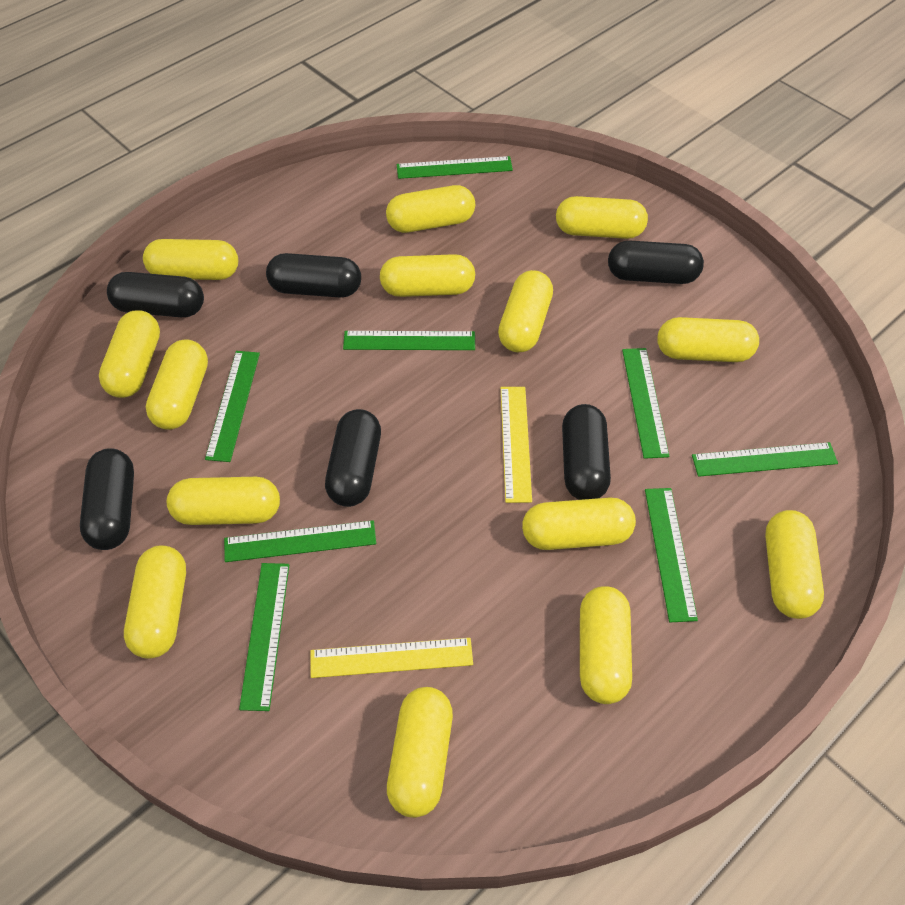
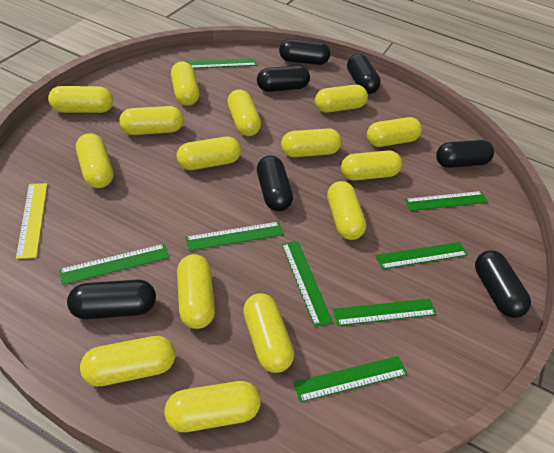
black capsule: [80,448,134,550] [107,272,204,317] [266,253,361,297] [325,409,381,507] [562,404,611,500] [608,241,704,284] = 6 -> [67,280,156,319] [257,65,310,92] [257,156,293,211] [279,39,330,65] [347,54,381,94] [436,140,494,168] [475,250,531,318] = 7
yellow capsule: [99,310,160,398] [124,546,186,659] [143,239,238,280] [146,340,208,430] [167,477,280,525] [380,254,475,297] [386,185,475,233] [387,687,453,818] [498,270,553,352] [522,498,636,550] [556,196,648,239] [580,586,632,704] [657,317,759,362] [765,510,824,619] = 14 -> [48,86,113,113] [76,133,114,188] [80,336,175,387] [119,106,184,135] [164,381,261,432] [171,61,200,106] [176,136,241,170] [177,254,215,329] [227,89,261,136] [243,293,294,373] [281,128,342,157] [315,85,368,113] [327,181,366,240] [341,150,402,181] [367,117,422,147] = 15
yellow ruler: [310,638,473,678] [501,387,532,503] = 2 -> [16,183,47,259] = 1

